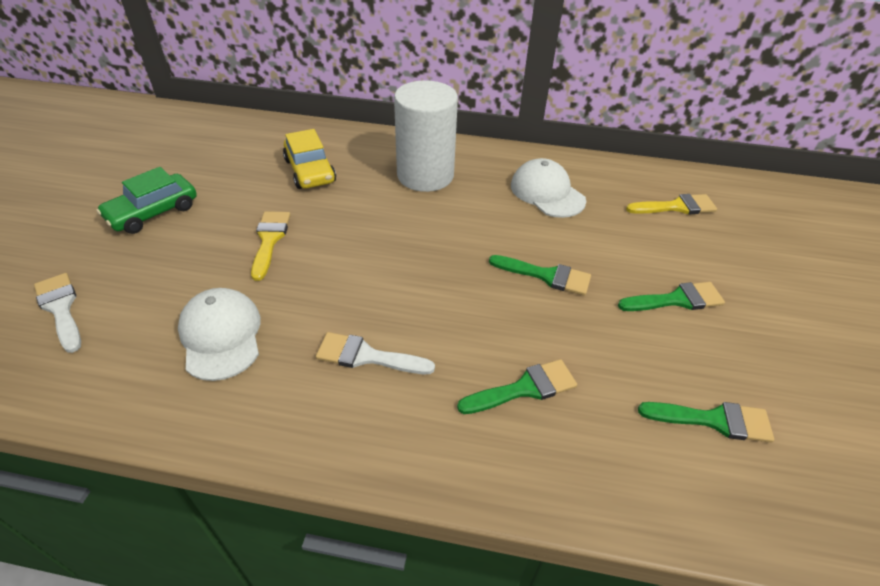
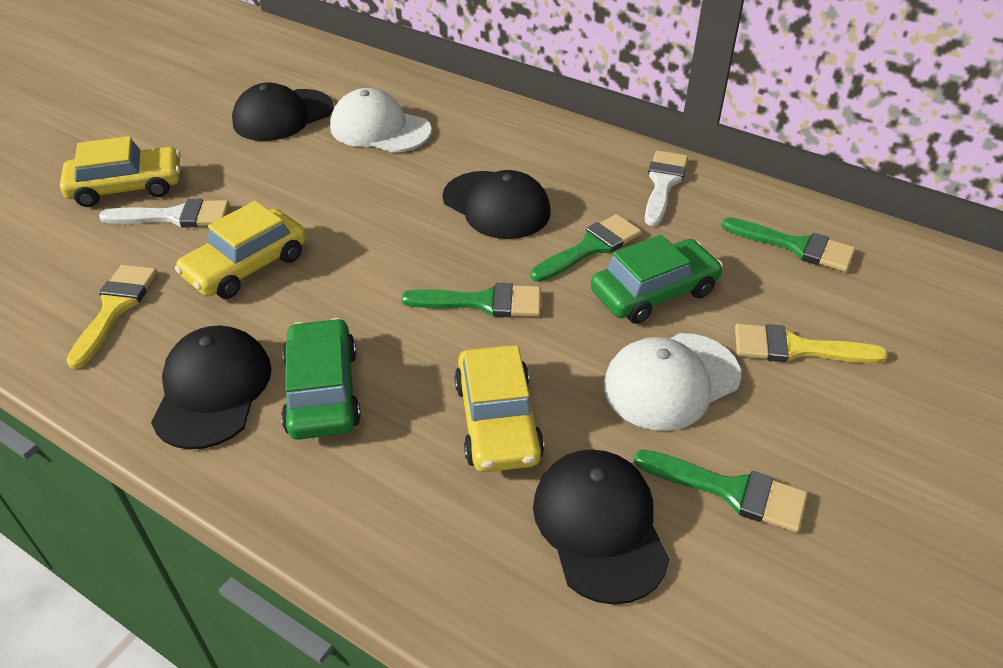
black cap: none = 0 -> [151,326,272,450] [232,83,334,141] [442,170,551,239] [533,450,670,605] = 4
green car: [97,167,197,234] = 1 -> [281,318,361,440] [591,235,723,324] = 2
white cylinder: [394,80,458,192] = 1 -> none = 0
yellow car: [283,129,336,189] = 1 -> [60,136,180,207] [175,201,306,299] [454,345,544,472] = 3

